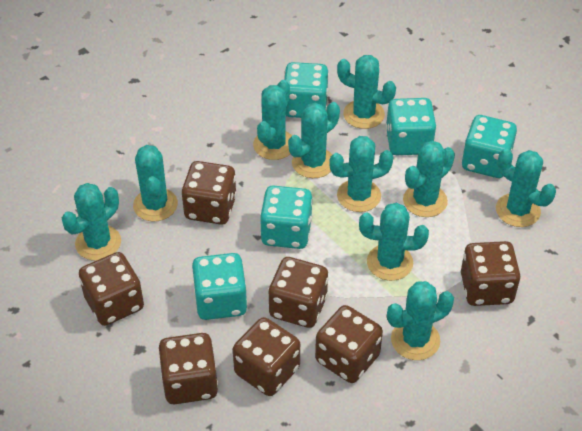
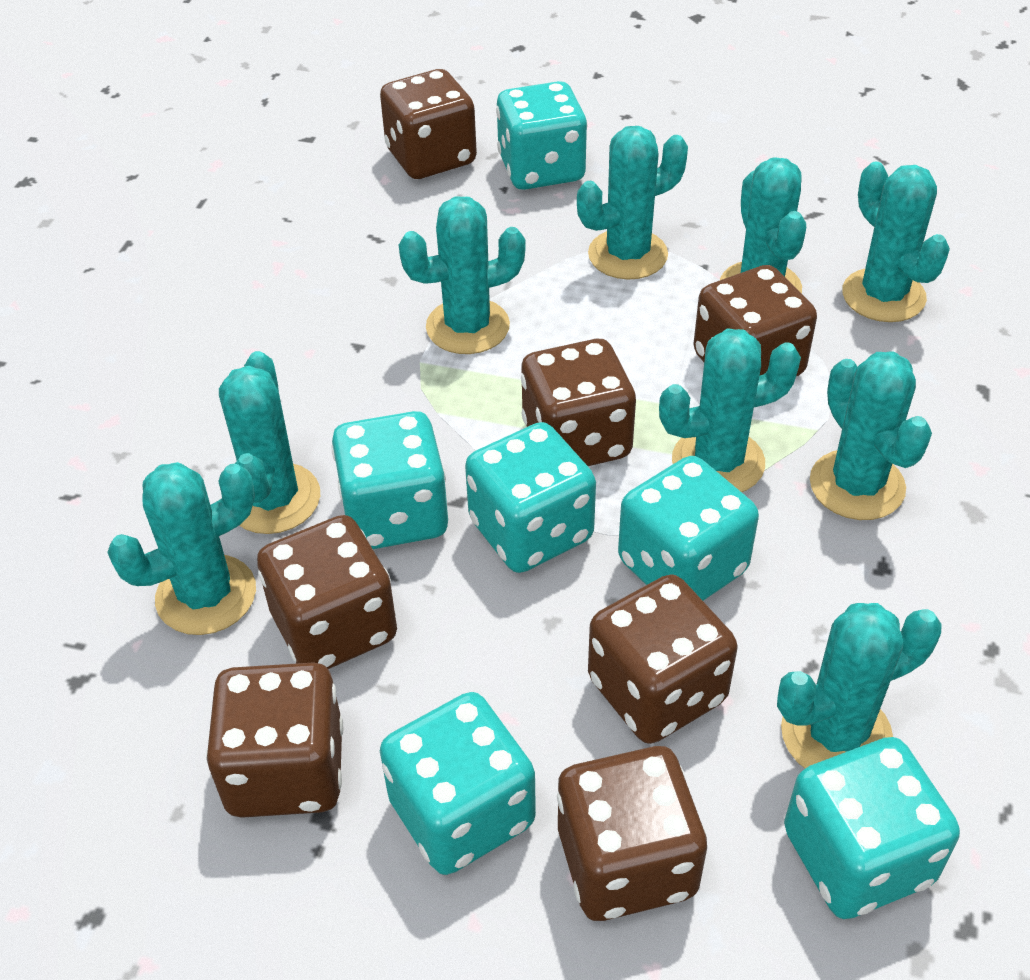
turquoise cactus: [62,183,121,261] [133,145,178,222] [253,80,292,160] [288,102,340,178] [329,136,393,212] [337,55,396,129] [359,203,429,281] [387,281,454,360] [403,141,455,217] [496,149,556,227] = 10 -> [107,462,256,635] [219,351,320,534] [399,196,525,354] [577,126,688,280] [659,329,801,492] [720,158,806,294] [777,603,942,769] [810,352,932,520] [842,162,950,322] = 9
turquoise dice: [192,253,247,320] [260,185,313,249] [284,62,329,118] [386,98,436,155] [462,115,517,178] = 5 -> [331,411,448,549] [380,692,536,875] [465,422,596,573] [496,81,587,190] [618,456,759,601] [784,737,960,919] = 6

